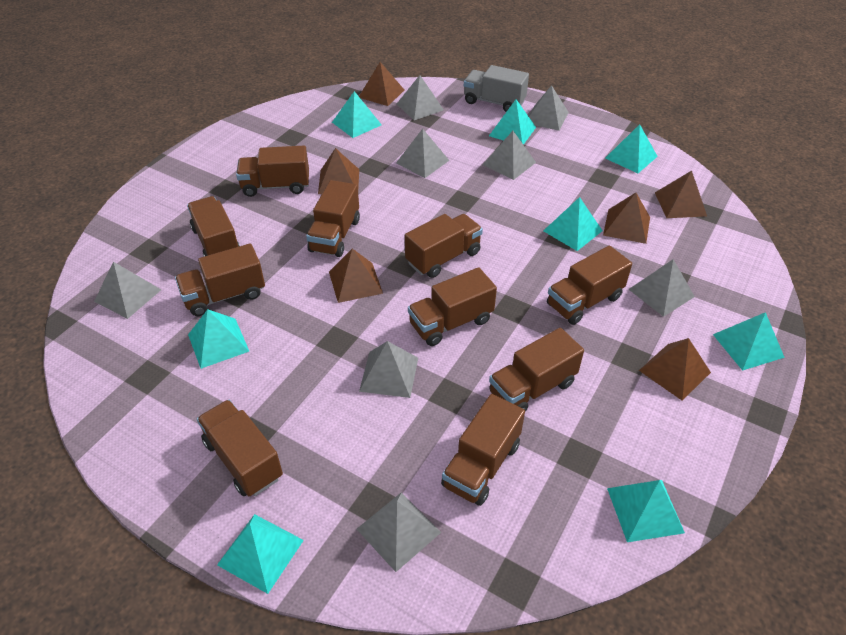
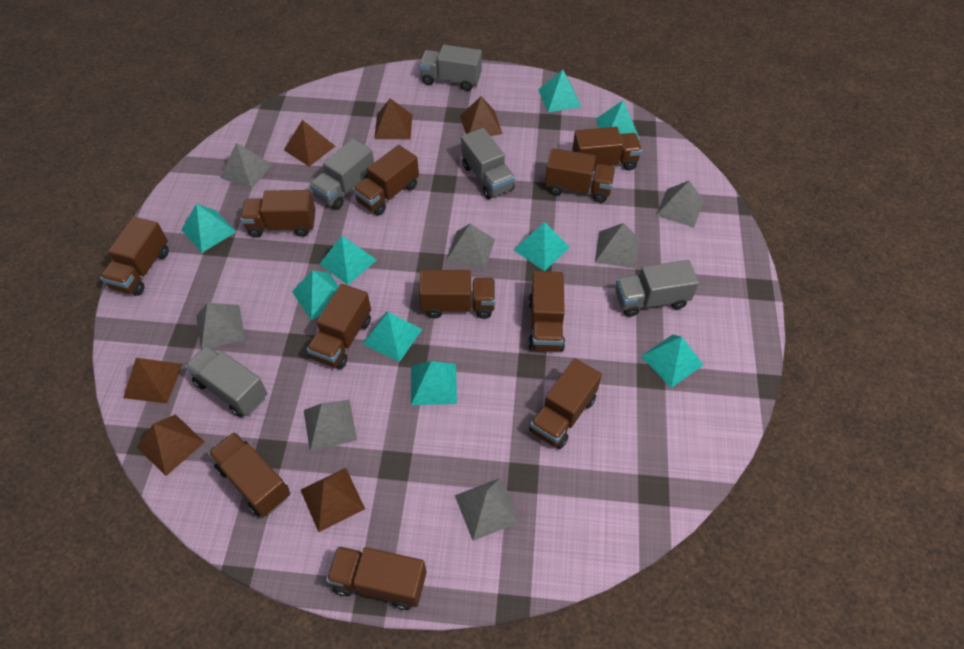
brown truck: [175,243,265,316] [187,196,240,256] [197,400,283,496] [236,146,309,197] [306,180,360,257] [405,214,483,278] [408,267,497,346] [441,394,525,506] [489,328,584,412] [547,246,632,325] = 10 -> [100,217,169,296] [208,432,290,517] [241,190,316,238] [307,284,371,369] [326,546,427,610] [353,145,419,216] [419,270,495,319] [528,271,565,351] [529,358,602,449] [545,148,616,203] [572,127,642,171] = 11
grey pyramid: [94,262,161,319] [357,492,441,572] [359,341,418,398] [396,129,450,178] [397,75,444,120] [483,131,536,180] [529,85,569,131] [628,259,695,317] = 8 -> [196,303,245,350] [220,143,272,189] [304,400,357,452] [445,224,495,270] [455,478,519,541] [595,223,639,269] [656,181,704,228] = 7
grey truck: [464,65,529,112] = 1 -> [185,346,267,417] [309,139,374,210] [419,45,482,91] [461,128,515,199] [616,260,699,317] = 5
turquoise pyramid: [188,309,249,369] [217,514,304,594] [332,91,382,138] [489,99,536,145] [543,197,602,251] [605,124,658,173] [607,480,685,542] [713,312,785,371] = 8 -> [181,204,236,253] [292,270,339,320] [320,236,377,285] [363,312,422,362] [411,361,457,405] [514,222,570,271] [538,69,581,112] [596,101,640,139] [641,335,703,388] = 9

